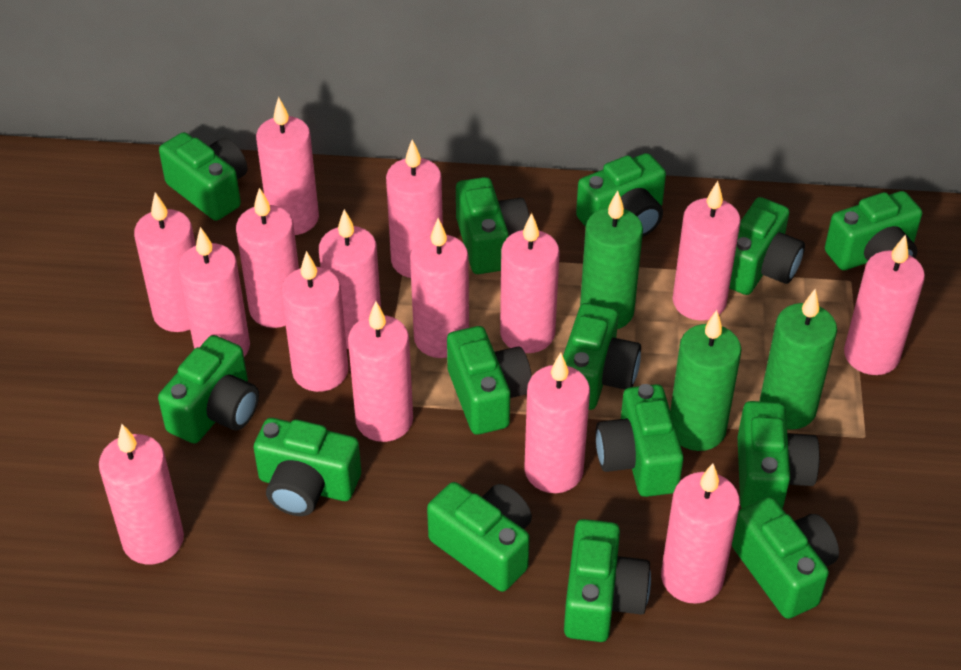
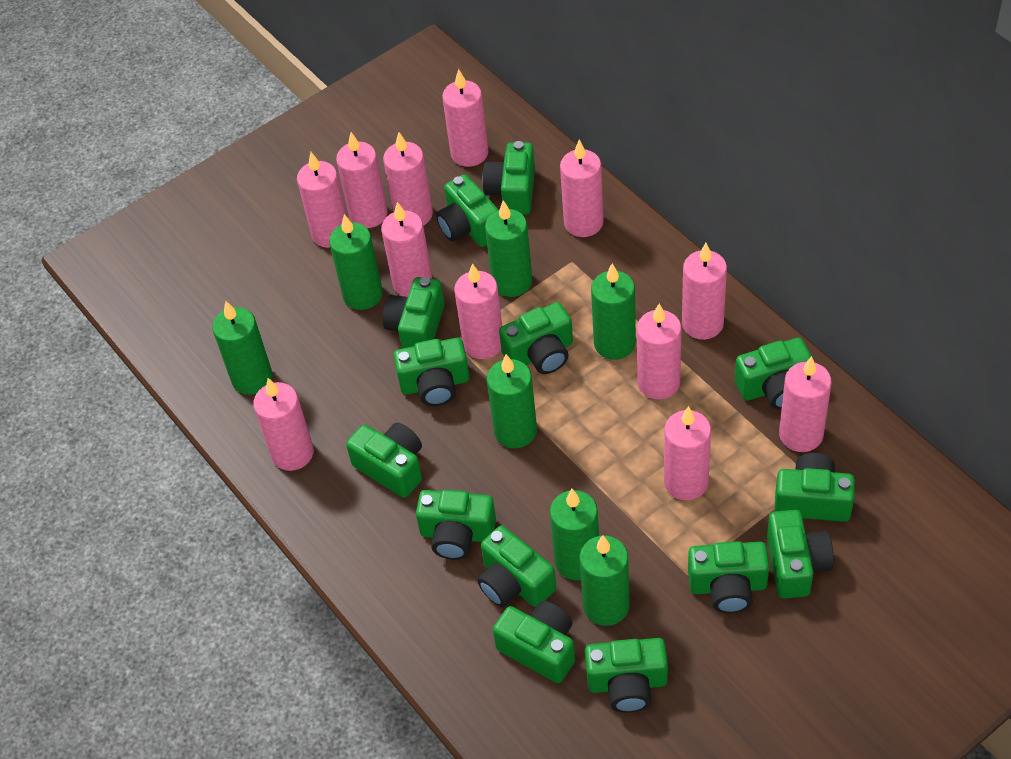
green candle: [580,190,643,329] [670,310,742,451] [760,289,837,430] = 3 -> [212,301,273,395] [329,214,383,310] [485,200,532,297] [486,354,537,448] [550,489,599,580] [579,535,630,626] [591,263,636,360] = 7
pink candle: [99,424,184,564] [134,192,196,332] [178,227,250,357] [236,188,299,328] [256,97,319,235] [281,251,348,392] [319,209,381,349] [348,301,413,442] [386,140,443,278] [410,218,469,358] [500,213,560,353] [524,352,590,493] [661,463,740,604] [672,181,741,321] [844,234,925,375] = 15 -> [253,378,314,471] [297,152,347,248] [336,132,388,228] [381,202,433,297] [383,132,433,226] [442,69,488,167] [454,263,502,359] [560,140,603,237] [637,304,682,399] [664,406,711,500] [682,243,727,340] [779,356,831,452] = 12

